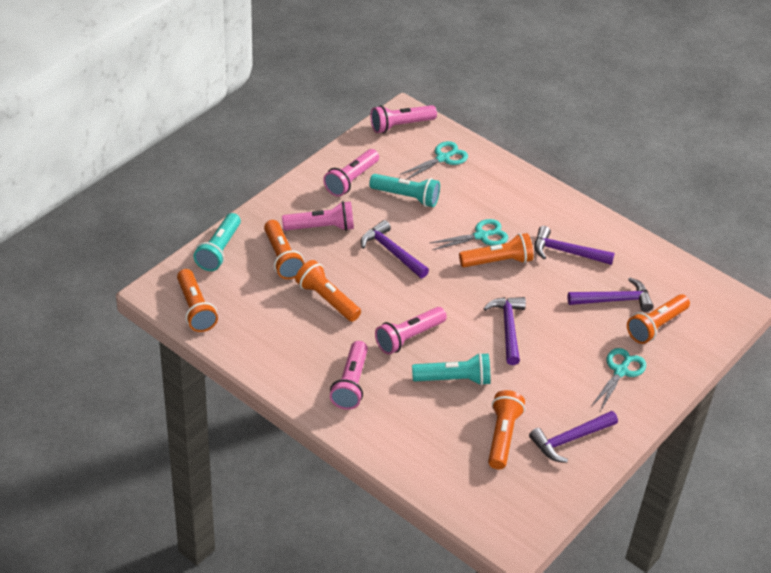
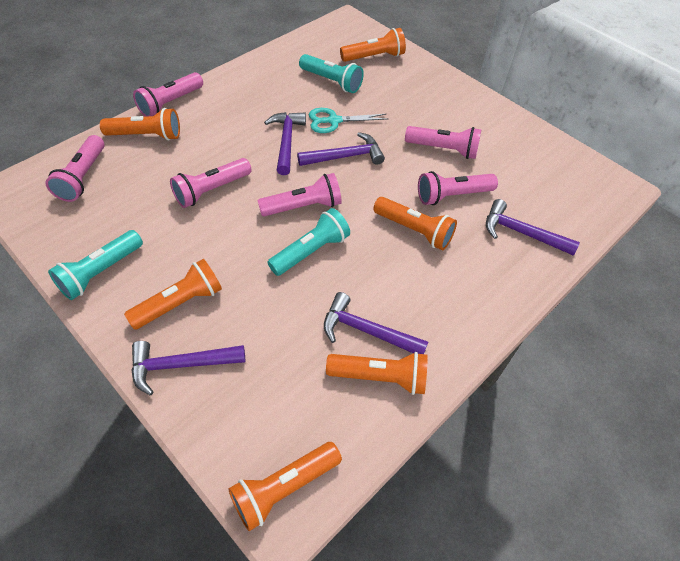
pink flashlight: [282,201,354,231] [323,149,379,197] [330,341,368,410] [370,105,437,133] [375,307,447,354] = 5 -> [46,135,105,202] [133,72,203,117] [170,158,252,208] [257,173,342,216] [405,126,482,159] [418,171,498,205] = 6
turquoise scissors: [400,141,468,180] [430,219,508,250] [592,348,646,410] = 3 -> [309,108,388,133] = 1

